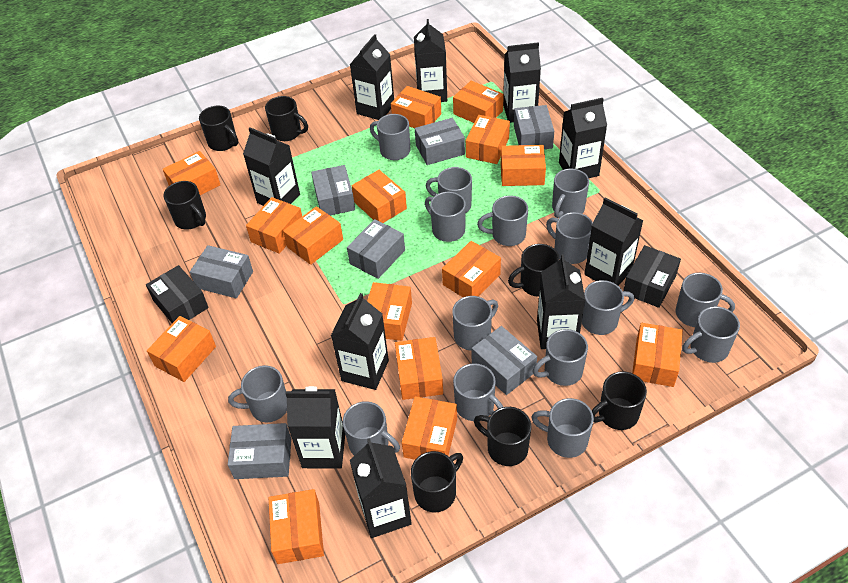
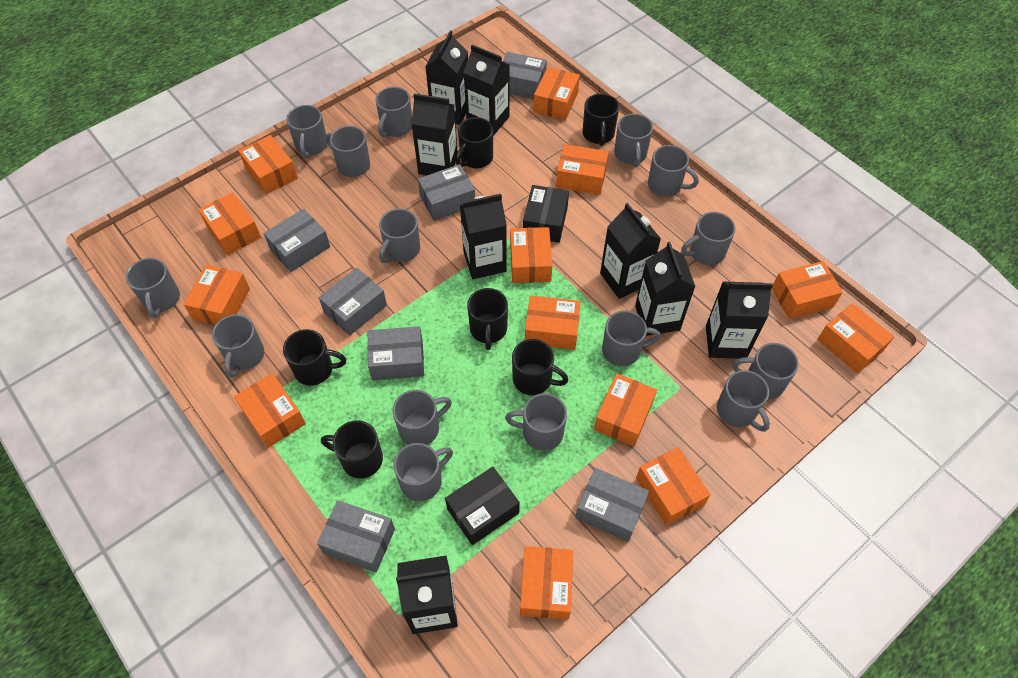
black carton: [243,127,300,206] [285,386,345,469] [331,293,389,390] [350,34,394,120] [350,438,412,538] [414,19,447,102] [503,42,541,123] [537,254,585,349] [559,98,607,178] [584,198,643,286] = 10 -> [396,555,458,634] [411,94,458,175] [425,30,468,125] [460,194,507,279] [463,45,510,136] [600,203,661,299] [635,242,695,336] [706,282,773,359] = 8
black mug: [163,181,206,230] [199,106,238,151] [265,96,308,141] [411,451,463,512] [474,407,531,466] [508,244,560,297] [591,371,647,430] = 7 -> [283,329,346,386] [321,420,383,479] [455,117,493,168] [467,288,508,350] [512,339,568,395] [583,93,619,146] = 6
orange box: [147,316,216,382] [163,151,220,195] [246,197,302,254] [269,489,324,564] [283,206,343,265] [352,170,407,223] [367,282,412,341] [391,86,441,128] [395,337,443,400] [402,397,457,460] [442,241,501,297] [453,81,504,123] [466,115,510,164] [501,145,546,186] [632,323,683,387] = 15 -> [184,265,250,325] [198,192,261,256] [234,373,306,448] [238,135,298,194] [510,227,552,283] [520,546,573,620] [525,296,581,350] [534,67,580,120] [556,144,609,195] [594,373,657,447] [636,447,711,526] [772,261,843,319] [817,303,894,374] = 13

